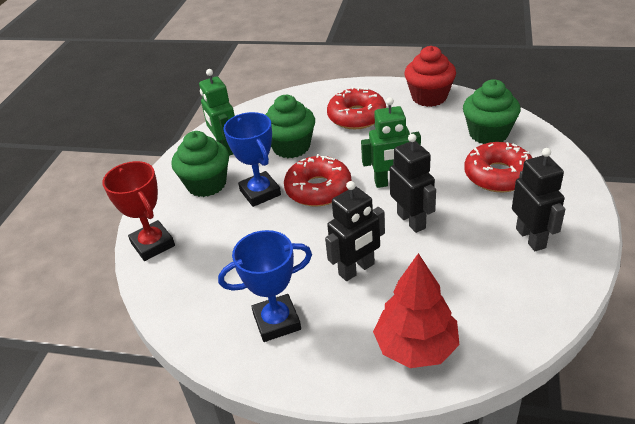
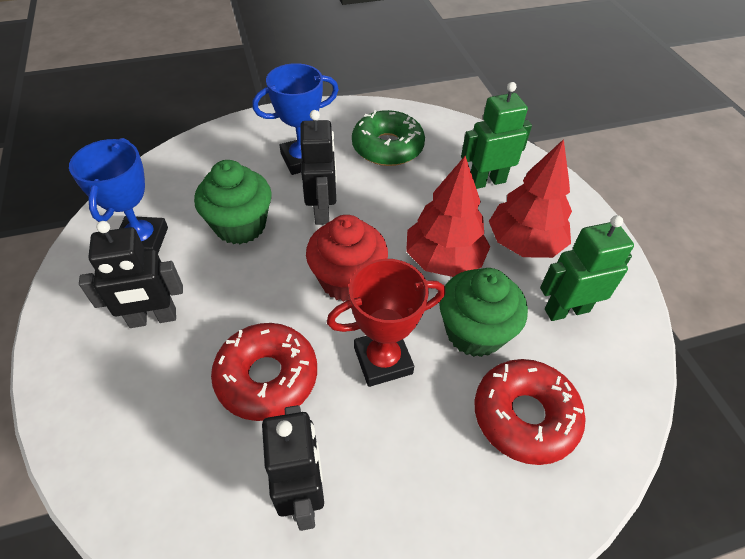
green cupcake: [172,131,229,197] [265,95,315,158] [463,79,520,144] = 3 -> [194,160,272,244] [439,268,528,357] = 2
green donut: none = 0 -> [352,110,425,166] = 1
red donut: [284,154,352,207] [327,87,386,129] [464,142,532,192] = 3 -> [211,323,317,421] [475,359,586,465] = 2
red tree: [373,253,460,368] = 1 -> [406,156,490,277] [489,139,572,258] = 2

